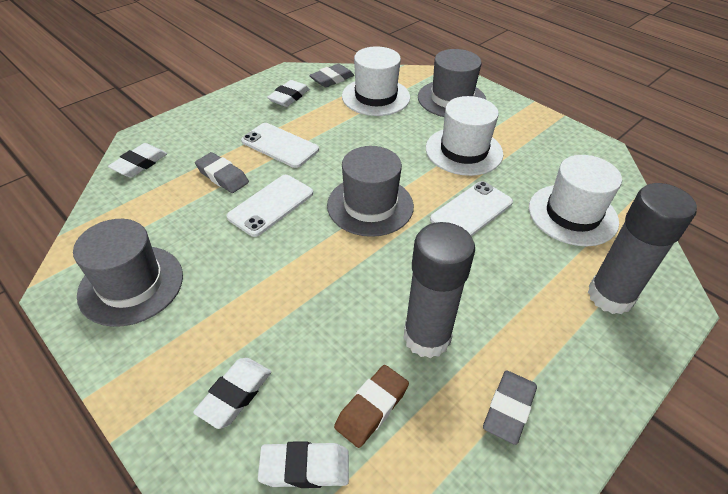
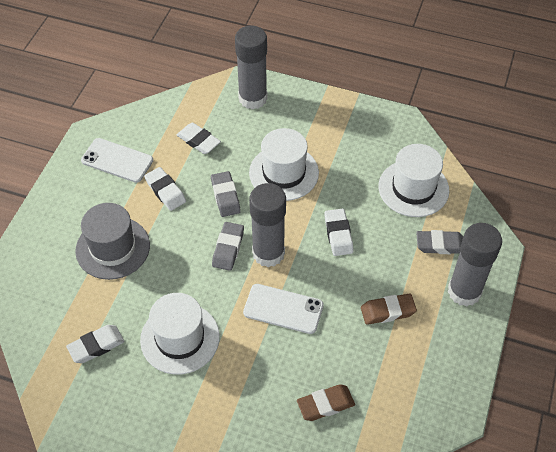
brown eraser: [334,365,409,448] = 1 -> [297,384,355,421] [361,293,417,325] = 2
grey glue stick: [403,222,475,358] [588,183,697,314] = 2 -> [235,26,267,110] [249,183,286,267] [448,223,502,307] = 3
grey hat: [73,219,183,327] [327,146,414,237] [418,49,486,117] = 3 -> [75,203,150,280] = 1
white phone: [227,175,313,237] [241,123,319,168] [430,181,513,236] = 3 -> [81,138,153,183] [243,284,324,334] = 2

